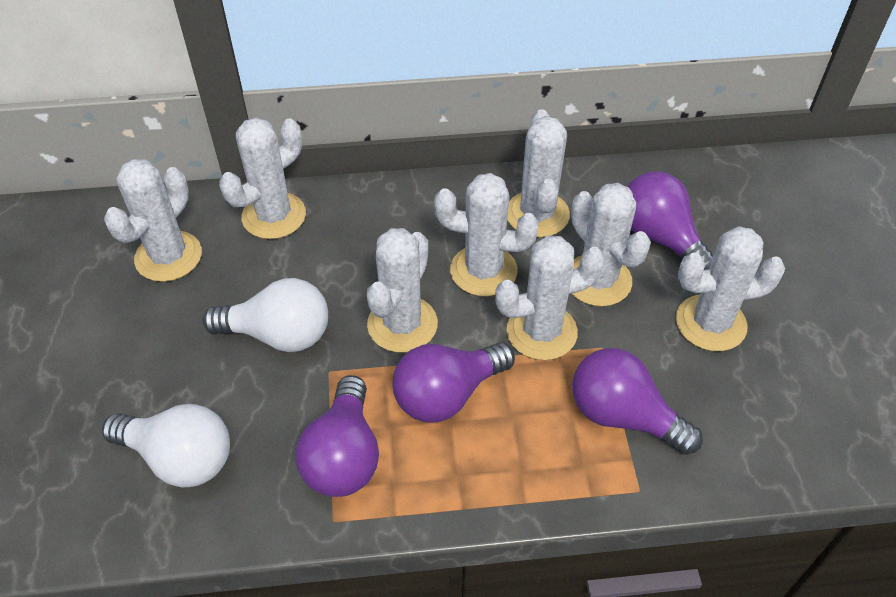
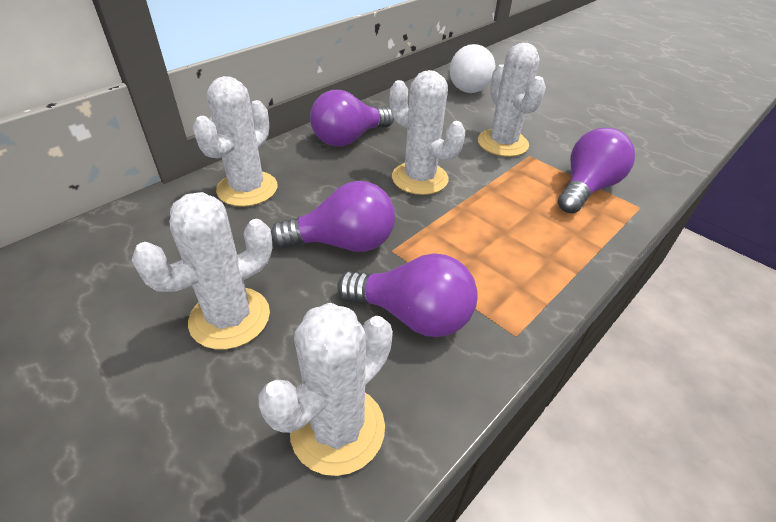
white cactus: [104,159,202,282] [219,118,306,239] [367,228,438,353] [434,173,539,296] [495,235,605,360] [507,109,570,238] [571,183,651,307] [676,226,785,351] = 8 -> [132,192,273,349] [193,76,278,207] [258,303,393,476] [390,70,465,195] [478,42,546,157] = 5
white light bulb: [102,404,230,488] [202,278,328,352] = 2 -> [450,44,495,93] = 1

